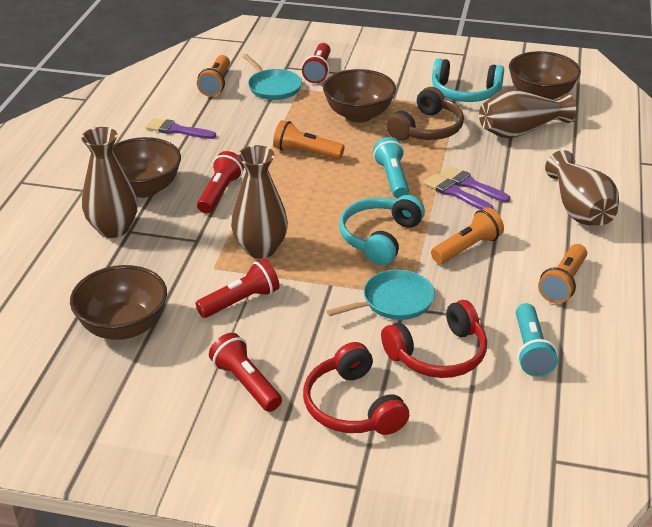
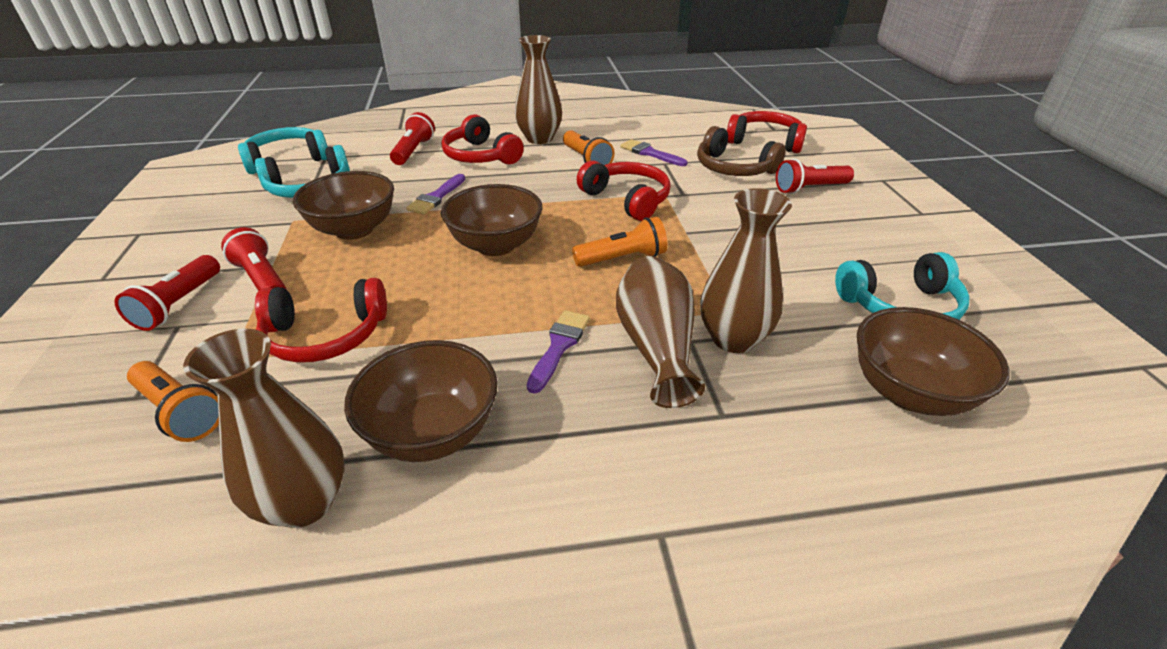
orange flashlight: [197,55,230,97] [273,120,345,159] [431,208,504,264] [538,244,587,303] = 4 -> [127,361,219,442] [563,130,615,165] [572,217,667,267] = 3
red headphones: [303,342,409,435] [381,300,487,378] = 2 -> [255,278,387,363] [441,114,524,164] [577,161,671,221] [727,111,807,153] = 4
turquoise flashlight: [373,137,409,199] [516,303,558,377] = 2 -> none = 0
turquoise headphones: [339,195,425,265] [432,58,504,102] = 2 -> [238,127,328,174] [255,145,350,198] [835,252,970,320] = 3
turquoise pan: [243,54,302,100] [327,270,435,320] = 2 -> none = 0

